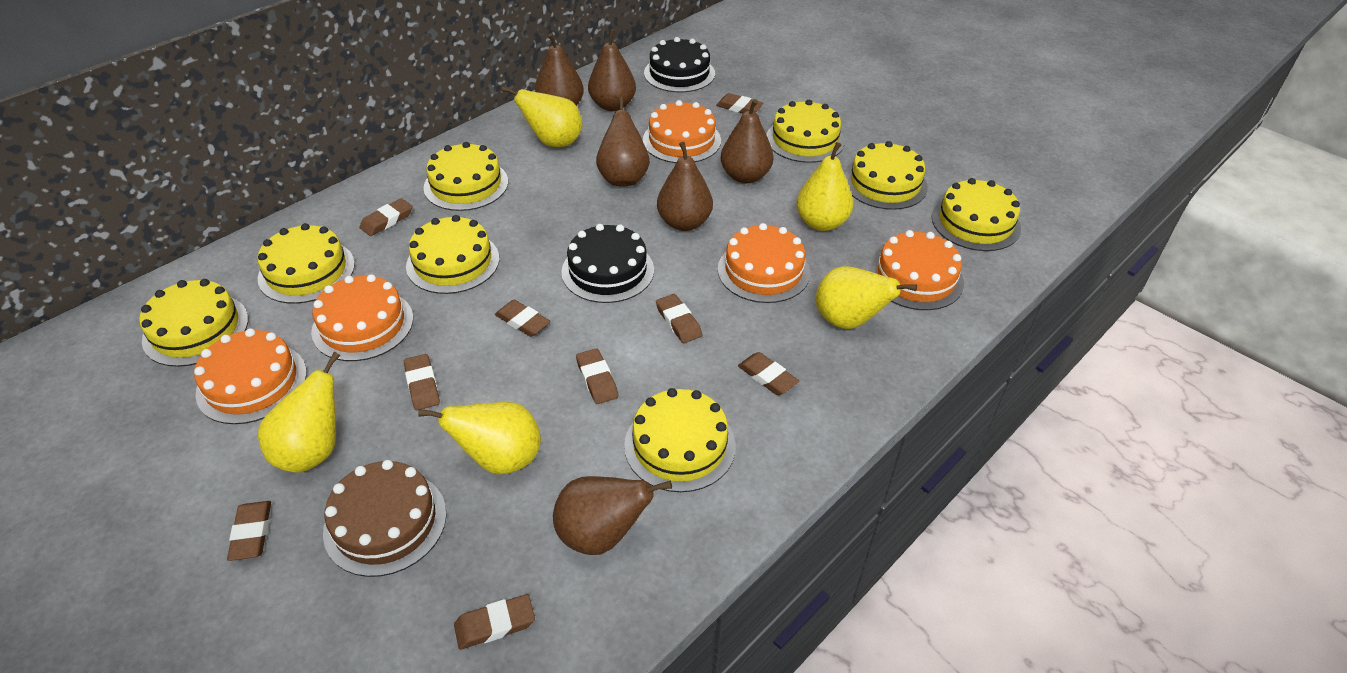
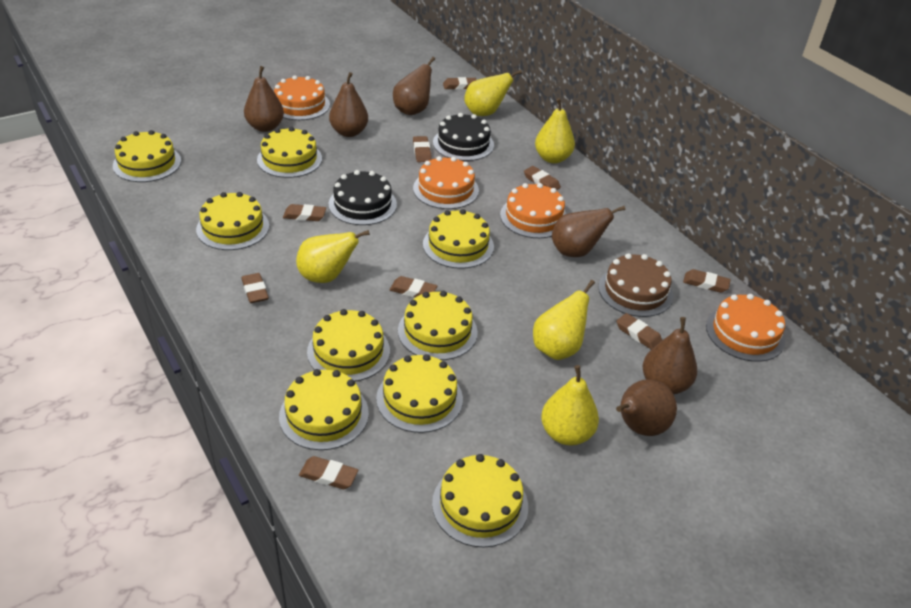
orange cake: [194,328,307,424] [311,274,413,361] [643,100,721,163] [718,223,810,303] [870,230,964,310] = 5 -> [274,75,330,120] [413,156,479,209] [500,183,566,238] [706,294,785,362] = 4
yellow cake: [139,279,248,367] [258,223,355,304] [406,215,499,294] [424,142,508,211] [624,388,736,492] [767,100,845,163] [845,141,928,210] [931,178,1021,251] = 8 -> [113,130,181,182] [196,192,269,250] [257,127,322,178] [279,369,369,450] [307,309,390,381] [376,354,463,433] [398,291,478,360] [423,209,494,269] [432,454,528,547] = 9

